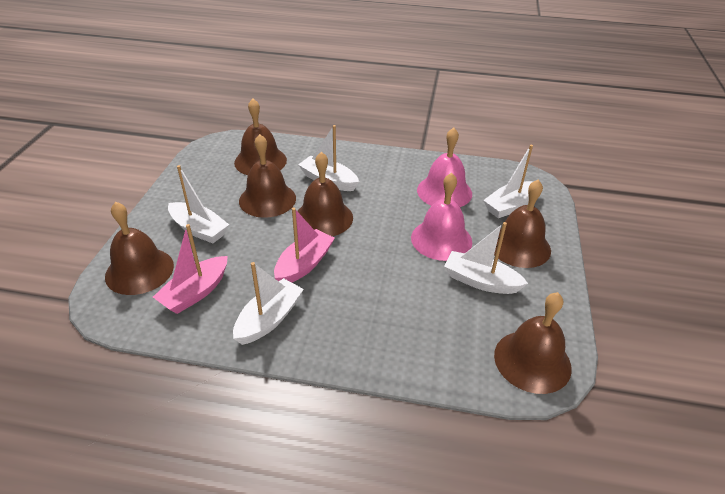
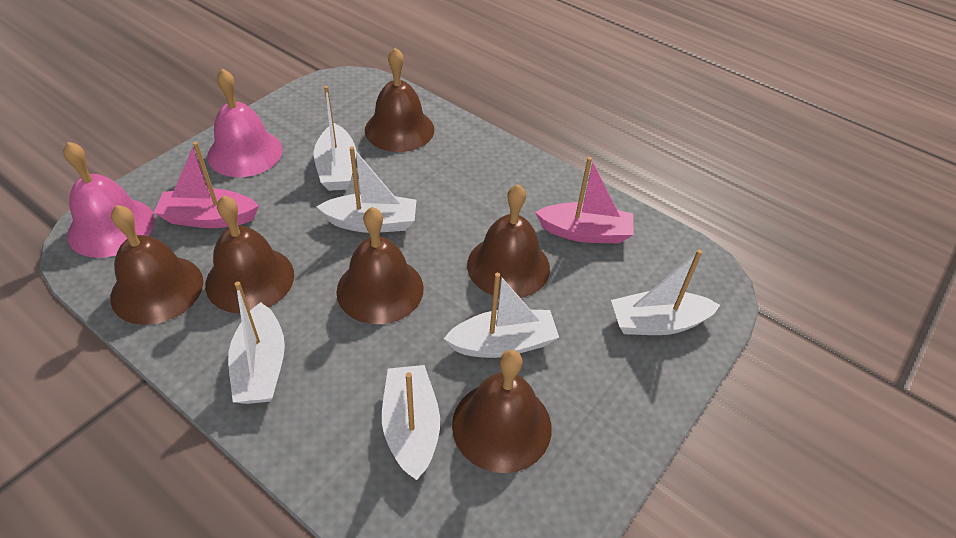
white boat: [168,165,229,243] [233,262,304,345] [298,125,359,191] [444,222,528,294] [483,145,534,218] = 5 -> [228,281,285,404] [314,86,356,191] [316,146,416,233] [382,365,440,480] [443,273,559,358] [611,250,720,335] = 6

